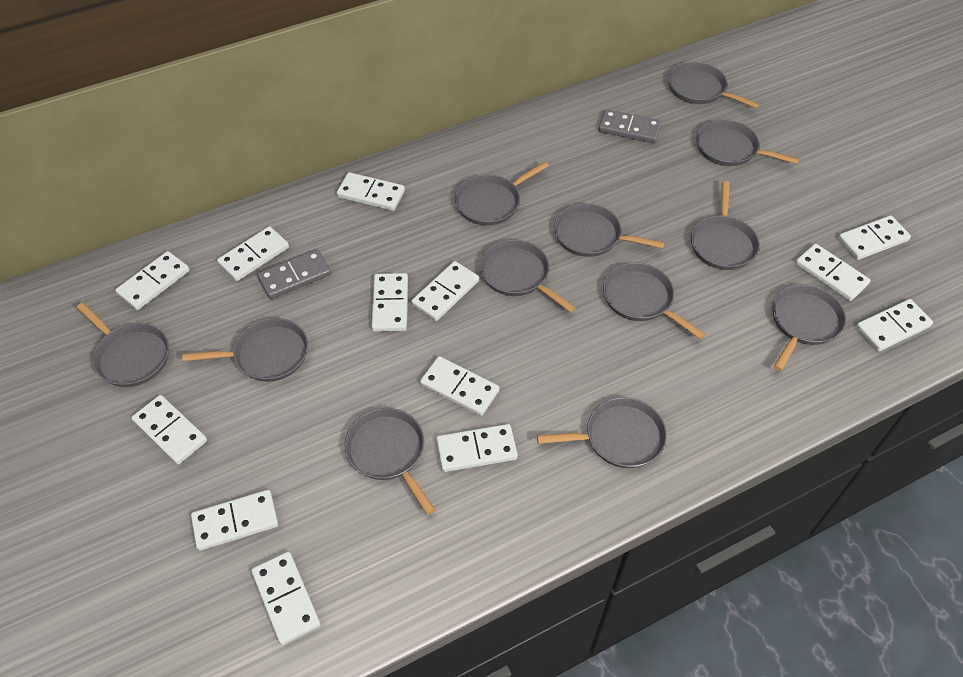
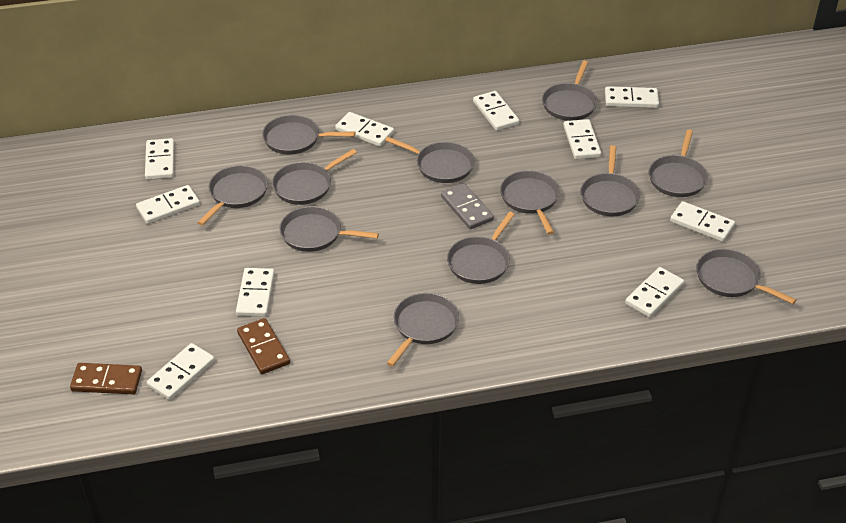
brown domino: none = 0 -> [70,363,142,394] [237,318,290,374] = 2
grey domino: [257,249,331,299] [598,109,662,143] = 2 -> [441,183,494,229] = 1
white domino: [115,251,190,310] [131,395,207,465] [191,490,278,551] [217,226,289,281] [251,552,320,645] [337,172,405,211] [371,273,408,332] [411,261,479,321] [420,356,499,416] [436,424,518,472] [795,244,871,301] [838,215,911,260] [856,299,933,352] = 13 -> [136,185,200,224] [145,138,174,180] [147,343,215,400] [236,268,275,317] [335,112,394,147] [473,91,519,131] [563,119,601,159] [605,86,659,108] [625,267,684,317] [670,201,735,242] = 10

